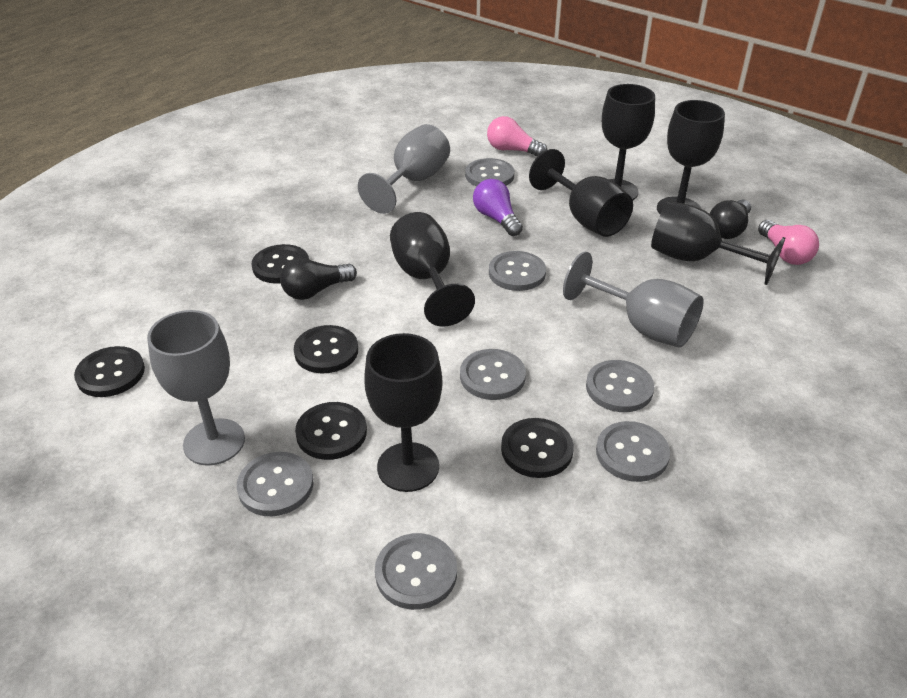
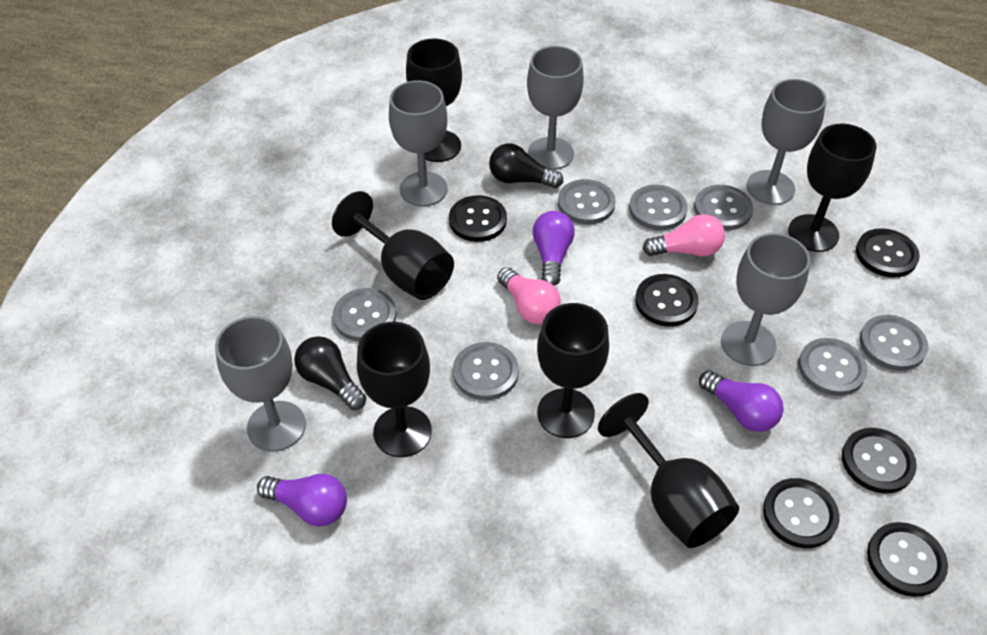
black button: [74,346,145,397] [252,244,309,284] [294,325,358,373] [295,402,367,460] [501,418,574,478] = 5 -> [449,195,507,242] [635,274,699,327] [763,478,839,548] [842,428,917,494] [856,228,920,278] [867,522,948,597] = 6
grey goblet: [147,310,245,466] [358,124,450,214] [563,252,704,348] = 3 -> [215,316,306,452] [389,80,448,207] [527,46,584,170] [721,233,810,366] [746,79,826,205] = 5
purple light bulb: [473,179,523,236] = 1 -> [257,474,347,527] [532,211,575,286] [699,370,784,432] = 3

